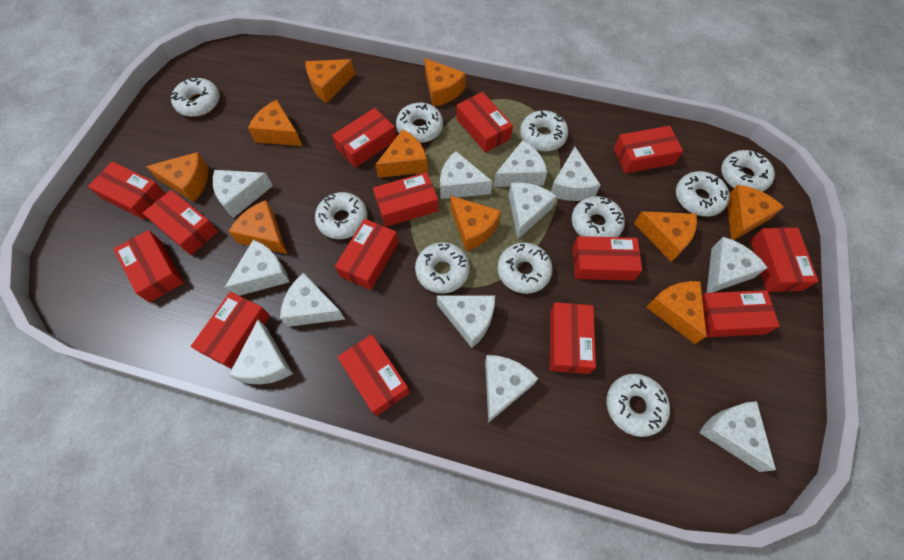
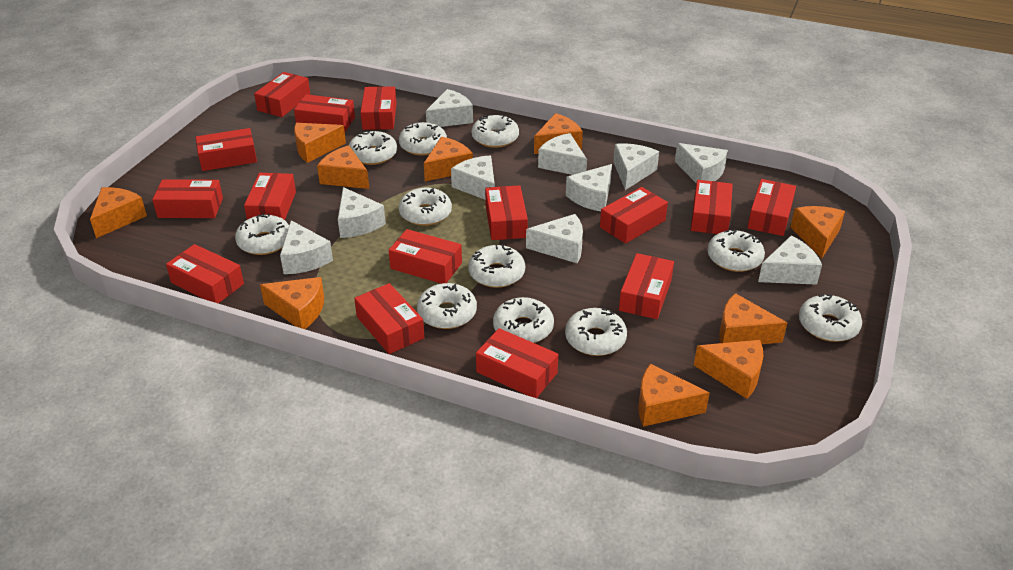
red box: [88,161,166,220] [114,230,184,302] [143,190,218,255] [191,292,270,369] [332,108,396,168] [335,219,398,290] [338,334,410,416] [373,172,439,227] [457,92,513,153] [550,302,596,374] [572,236,642,281] [614,126,683,174] [702,290,780,337] [750,227,818,292] = 14 -> [152,179,223,218] [166,244,244,304] [196,128,257,171] [244,173,296,220] [254,72,311,117] [294,94,355,132] [354,283,425,354] [360,86,397,130] [389,229,462,284] [476,328,558,398] [485,185,528,240] [600,187,668,244] [619,253,674,319] [691,180,733,234] [747,179,796,236] = 15
white cheese: [213,170,273,218] [224,240,290,296] [229,319,293,384] [280,273,345,327] [437,295,495,348] [440,151,492,199] [485,355,538,423] [494,140,547,187] [509,182,556,239] [551,147,601,201] [699,401,776,472] [707,237,768,293] = 12 -> [280,220,333,274] [338,187,386,238] [426,89,473,127] [451,155,495,199] [526,214,583,263] [538,133,587,175] [566,164,612,211] [613,143,659,190] [675,143,728,183] [758,236,822,285] = 10
white donut: [171,78,220,117] [315,192,368,239] [396,103,443,143] [415,242,470,294] [497,243,553,294] [520,110,568,152] [571,196,625,237] [606,374,670,437] [676,171,729,217] [721,150,775,192] = 10 -> [235,213,289,255] [349,131,397,165] [399,122,447,156] [399,188,452,226] [417,283,477,329] [468,244,525,288] [472,115,519,148] [493,297,554,343] [565,308,627,356] [707,230,765,272] [799,294,862,342] = 11

